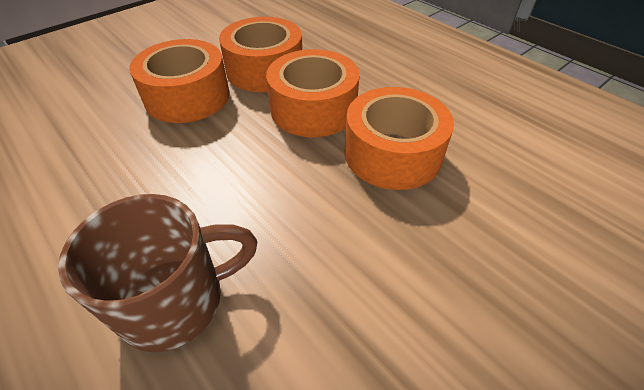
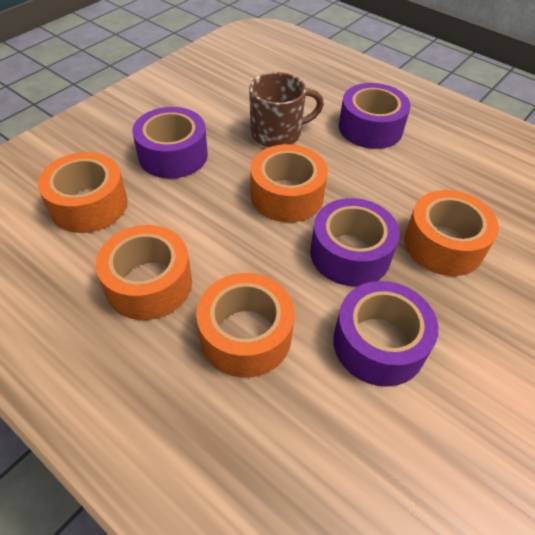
orange tape: [129,39,230,123] [219,17,302,92] [266,49,360,137] [344,87,454,190] = 4 -> [38,152,128,233] [96,225,192,320] [196,273,295,378] [251,144,328,222] [404,190,499,276] = 5
purple tape: none = 0 -> [132,107,208,179] [310,198,400,286] [333,281,438,387] [339,83,411,149] = 4

